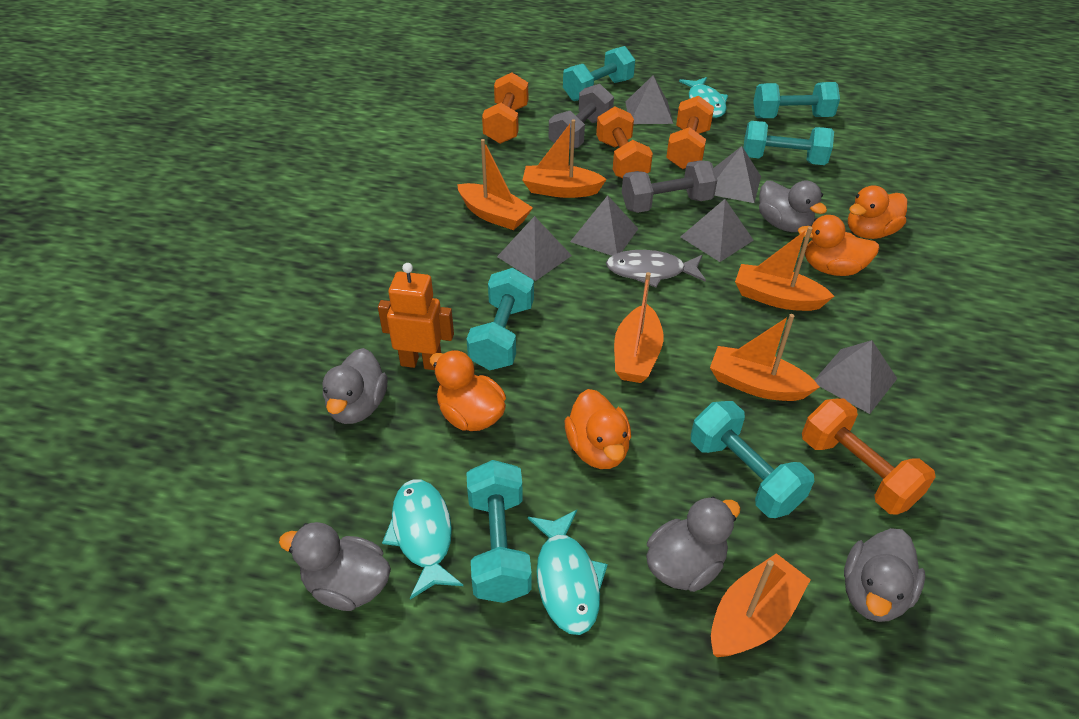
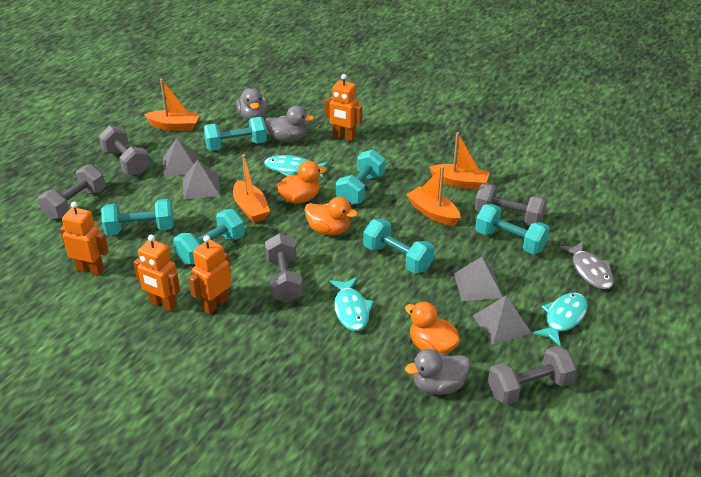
grey duck: [279,522,391,611] [323,348,388,424] [646,496,740,592] [759,180,827,232] [844,528,925,622] = 5 -> [236,88,268,120] [265,106,314,142] [405,349,471,395] = 3
grey dumbbell: [549,84,614,150] [622,160,717,213] = 2 -> [38,164,105,220] [99,125,150,176] [265,233,303,303] [475,183,547,225] [488,346,577,405] = 5
grey pyramid: [497,216,572,281] [570,195,638,256] [625,75,673,124] [680,199,754,262] [714,146,761,203] [814,340,897,414] = 6 -> [163,138,198,177] [183,160,220,200] [454,257,503,301] [473,295,531,345] = 4
orange boat: [457,139,533,230] [522,119,607,198] [614,272,663,383] [710,314,819,401] [711,553,811,657] [735,227,834,311] = 6 -> [144,79,200,131] [233,154,270,223] [406,166,460,226] [429,132,490,190] = 4
orange duck: [430,350,506,431] [565,389,631,469] [798,215,880,276] [848,185,907,239] = 4 -> [276,161,327,204] [304,197,358,235] [405,302,461,354] = 3
orange dumbbell: [482,73,528,144] [596,106,653,178] [666,96,714,169] [802,398,935,515] = 4 -> none = 0
orange robot: [378,263,454,370] = 1 -> [60,202,109,276] [133,235,180,311] [189,235,231,314] [325,74,362,141] = 4

